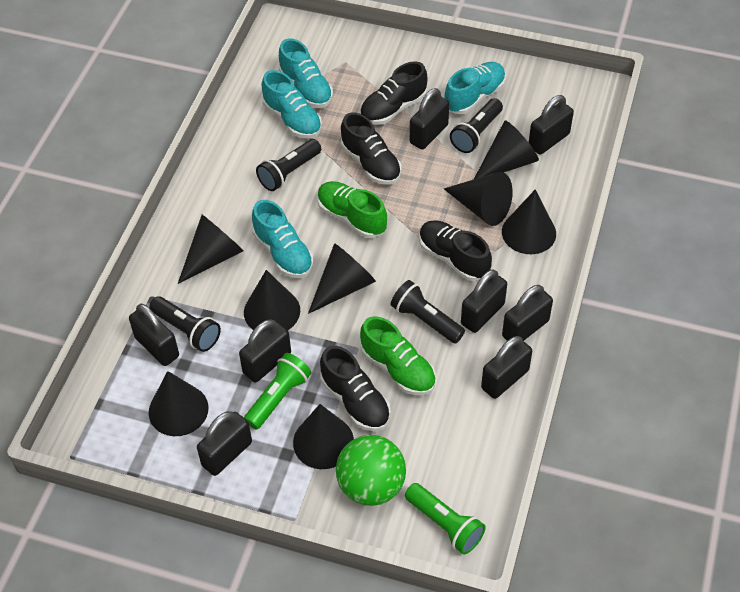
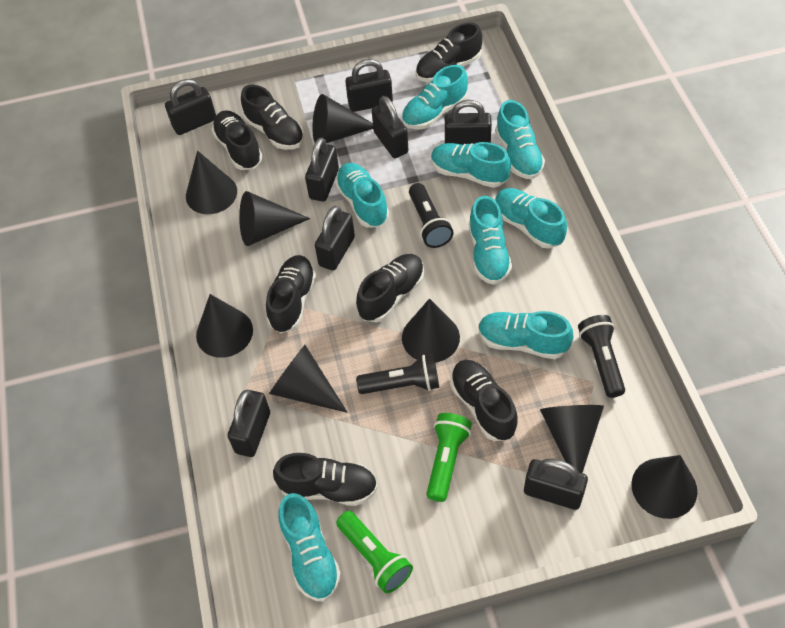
black flashlight: [149,297,221,352] [256,139,321,191] [391,280,465,344] [450,98,503,153] = 4 -> [356,354,439,394] [409,183,454,248] [578,315,625,398] = 3
black shoe: [320,346,391,431] [341,113,401,185] [360,61,427,125] [419,220,492,281] = 4 -> [211,110,263,170] [241,85,304,150] [266,255,316,333] [273,453,378,506] [356,254,424,322] [416,22,482,83] [450,360,518,441] = 7
green ball: [336,435,406,506] = 1 -> none = 0
green shoe: [317,181,387,238] [360,316,436,395] = 2 -> none = 0
turquoise shoe: [252,200,313,278] [262,70,322,139] [279,38,333,108] [445,62,506,114] = 4 -> [279,493,341,601] [335,163,389,228] [402,65,468,129] [431,142,511,188] [469,196,512,285] [478,311,573,359] [495,100,545,179] [495,188,567,249] = 8

